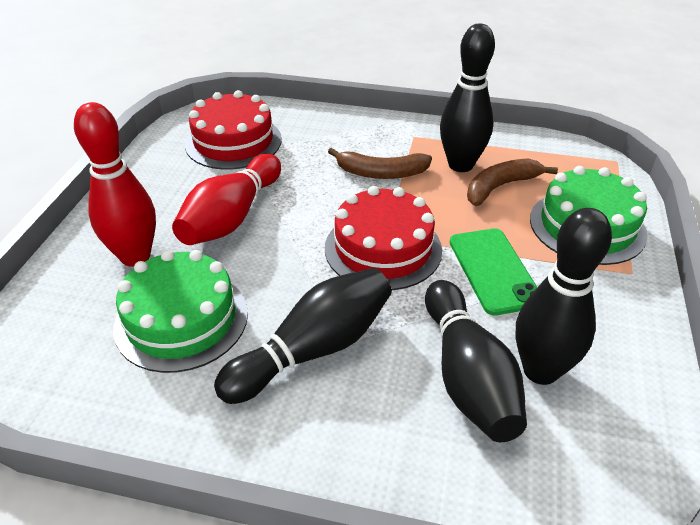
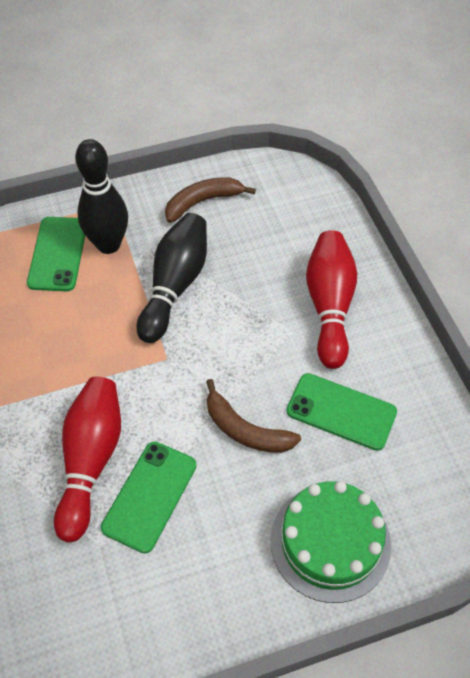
black bowling pin: [214,268,392,404] [425,280,527,442] [440,24,495,172] [516,208,612,385] = 4 -> [75,139,128,254] [136,213,207,343] = 2
green cake: [113,250,248,373] [530,166,647,265] = 2 -> [270,481,391,603] = 1
green phone: [450,228,537,315] = 1 -> [27,217,85,291] [101,441,197,554] [287,373,397,451] = 3
red cake: [185,90,282,170] [325,186,442,290] = 2 -> none = 0

